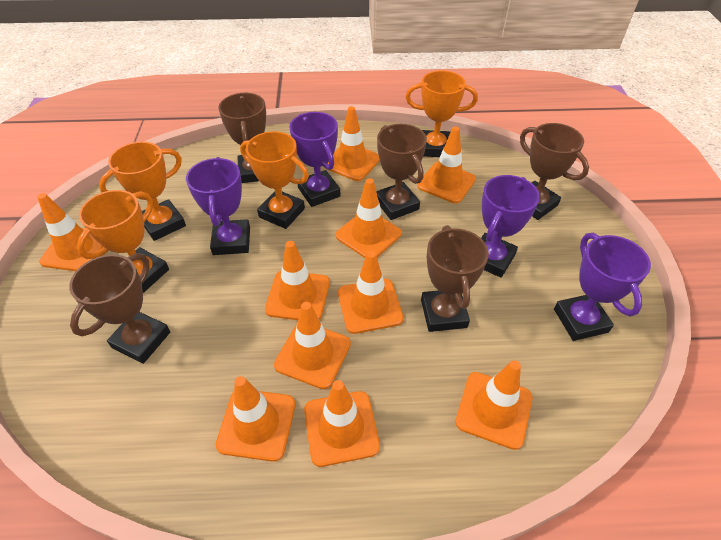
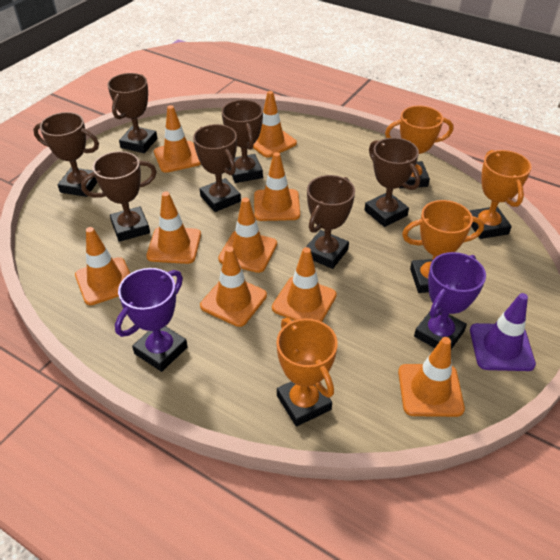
brown trophy: [69,253,170,364] [218,93,266,183] [376,124,427,220] [421,225,489,332] [520,123,589,220] = 5 -> [33,112,99,197] [81,151,157,242] [107,73,157,153] [193,124,241,212] [221,100,263,183] [306,175,355,269] [365,138,420,227] = 7
orange traffic cone: [37,193,103,271] [216,376,295,462] [265,241,330,320] [274,302,351,389] [304,380,380,467] [324,106,380,181] [335,178,402,258] [338,251,404,334] [418,127,476,203] [455,360,532,450] = 10 -> [75,227,130,305] [146,192,201,264] [154,105,201,173] [200,246,267,327] [218,197,277,273] [253,91,297,158] [254,152,300,221] [272,247,337,322] [398,337,465,417] = 9
purple traffic cone: none = 0 -> [470,293,536,371] = 1
purple trophy: [186,157,250,255] [289,112,341,207] [481,175,540,278] [554,233,651,341] = 4 -> [115,268,188,372] [414,252,486,349] = 2

